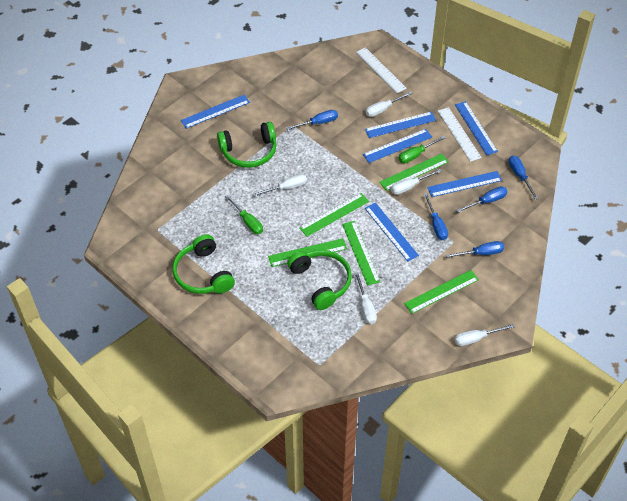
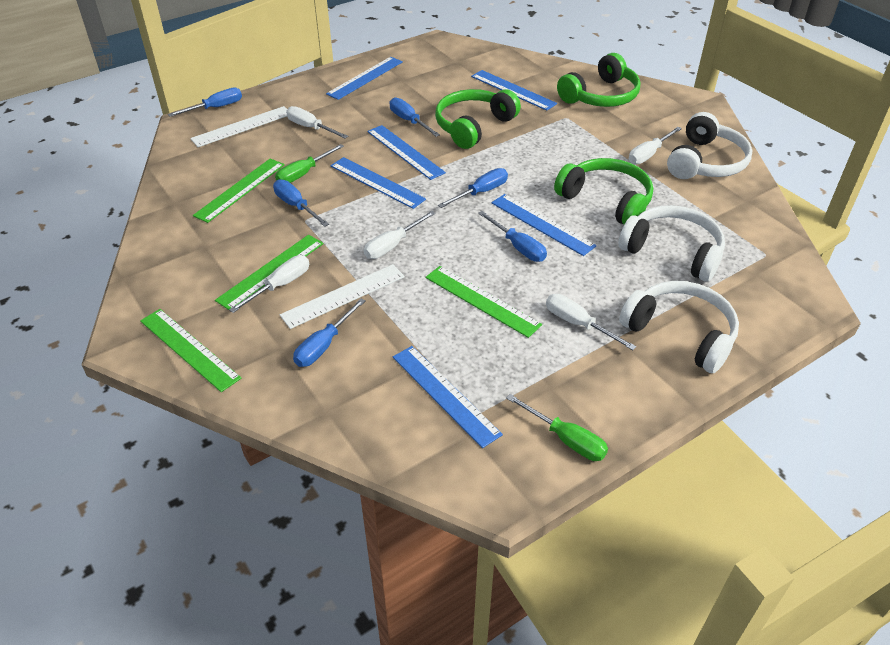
blue screwdriver: [286,110,338,130] [424,193,448,240] [446,241,504,258] [456,186,507,213] [509,155,538,199] = 5 -> [168,87,242,117] [273,179,329,227] [293,298,366,367] [390,97,440,137] [438,168,508,208] [478,211,547,262] = 6
green ruler: [268,238,347,267] [300,193,369,237] [342,221,380,286] [379,154,449,191] [404,270,479,314] = 5 -> [140,309,241,392] [193,158,285,223] [215,235,324,310] [425,266,542,338] = 4
white headphones: none = 0 -> [618,205,725,281] [619,281,739,373] [667,112,753,179] = 3

